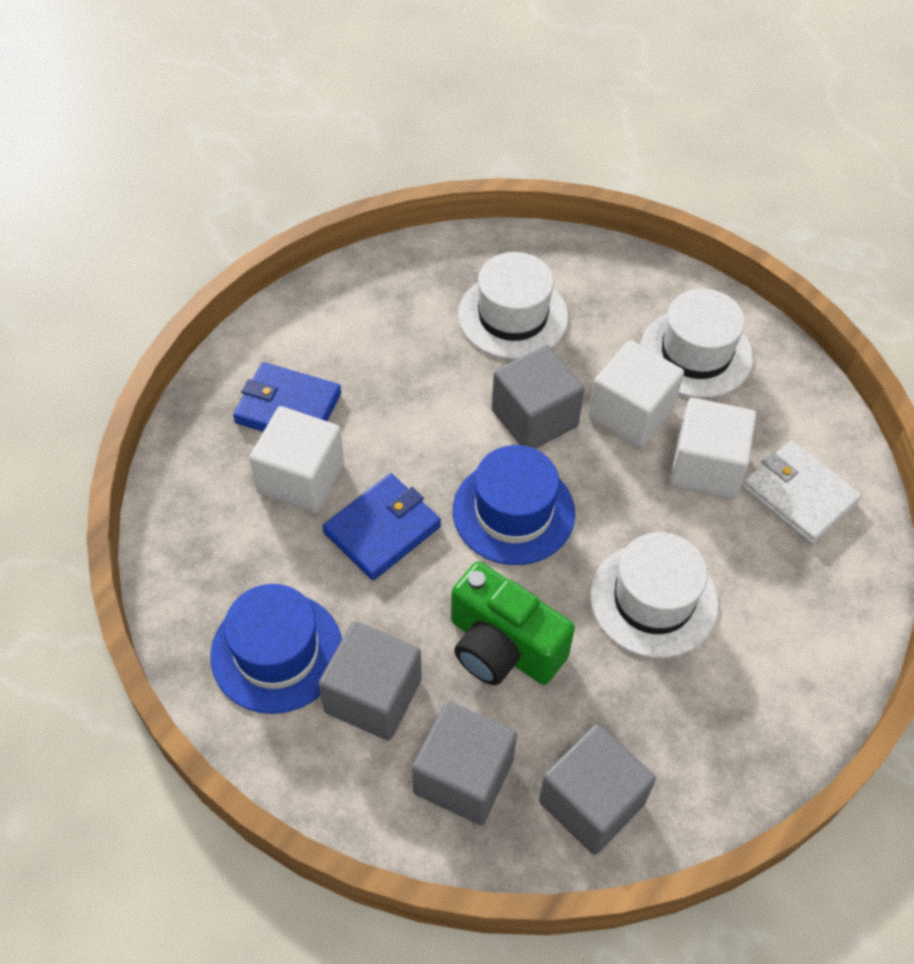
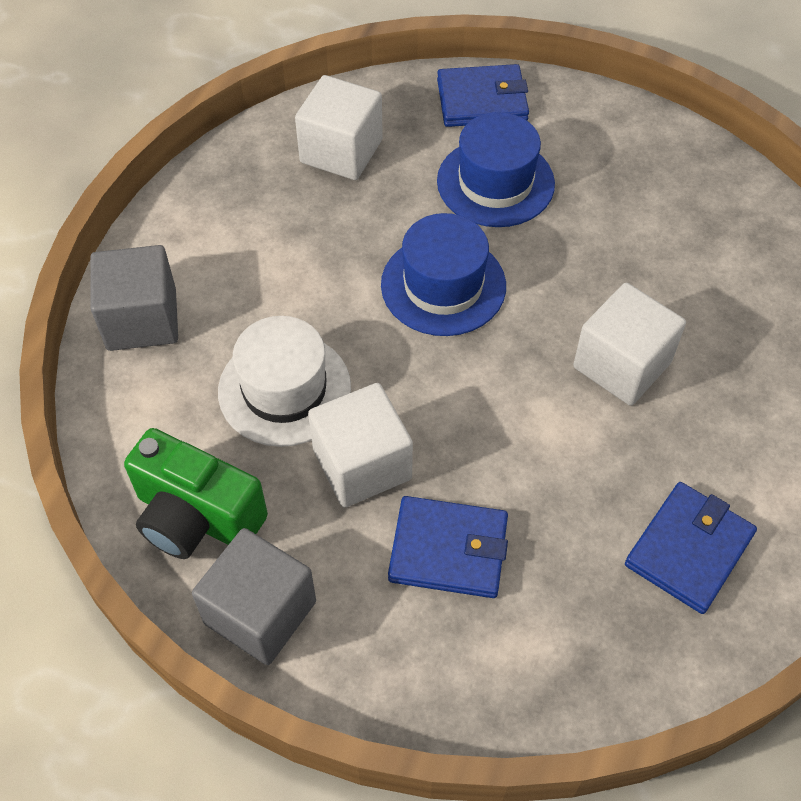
blue wallet: [233,362,341,432] [322,473,441,580] = 2 -> [388,496,508,598] [437,64,529,127] [625,482,757,614] = 3
grey cube: [319,621,422,741] [412,701,517,825] [492,345,585,449] [539,724,656,855] = 4 -> [90,245,178,351] [192,528,316,665] = 2
white hat: [458,252,568,359] [590,532,719,658] [641,289,753,398] = 3 -> [218,316,351,447] = 1
white wallet: [743,440,862,544] = 1 -> none = 0

